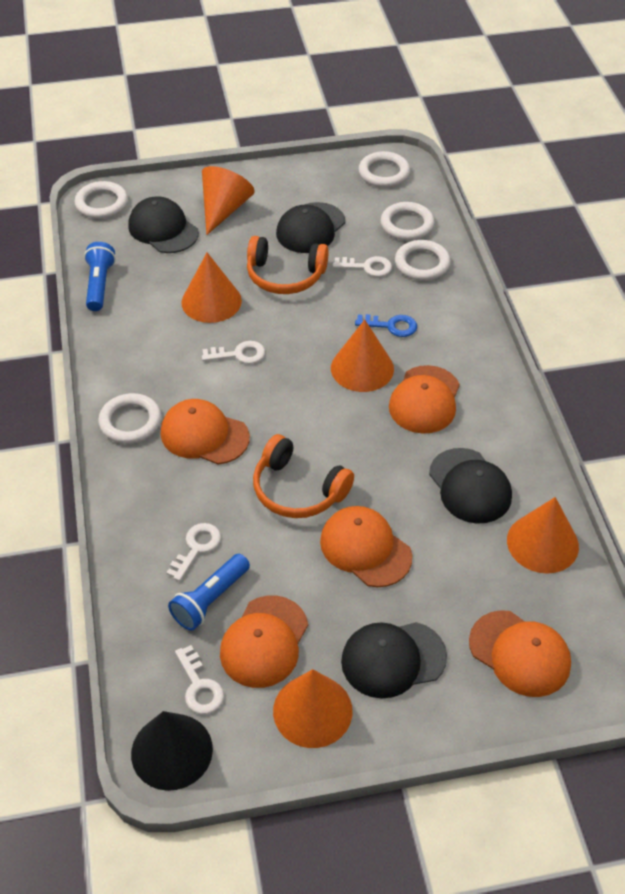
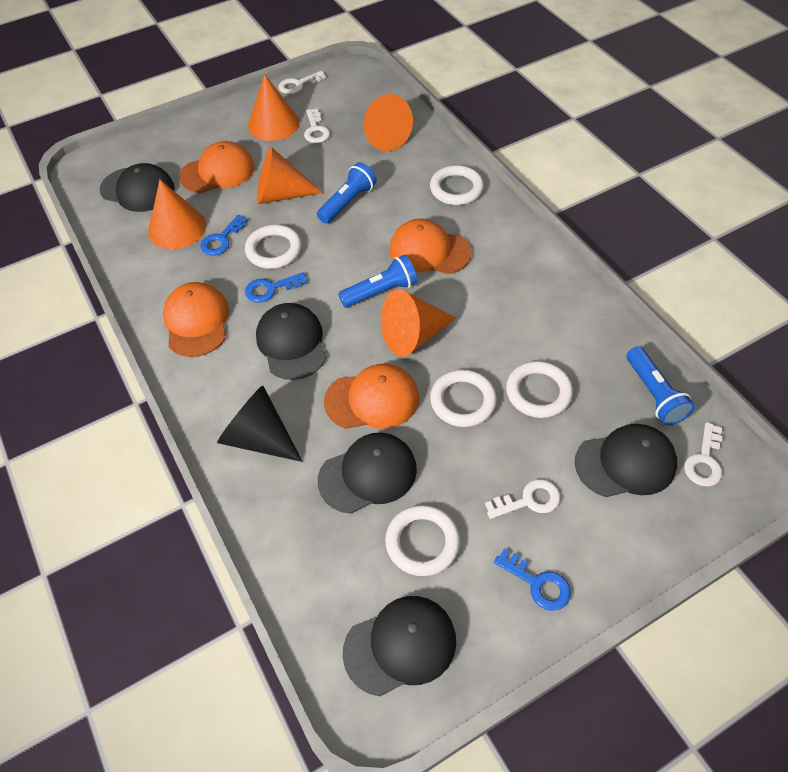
black cap: [129,196,199,253] [276,202,345,253] [341,622,447,698] [429,448,512,524] = 4 -> [100,163,175,212] [256,303,326,380] [318,433,417,514] [343,596,456,696] [575,424,677,497] = 5
blue flashlight: [84,242,116,311] [168,554,250,631] = 2 -> [317,162,377,224] [338,255,417,308] [627,347,695,425] = 3
blue key: [355,314,417,337] = 1 -> [200,215,248,256] [245,272,307,303] [494,549,571,611] = 3
orange cap: [161,399,250,464] [220,595,308,688] [320,506,412,587] [389,365,460,434] [469,610,571,697] = 5 -> [163,282,229,357] [179,141,255,193] [324,364,419,429] [389,219,472,274] = 4
orange headphones: [247,236,329,294] [253,434,354,518] = 2 -> none = 0

